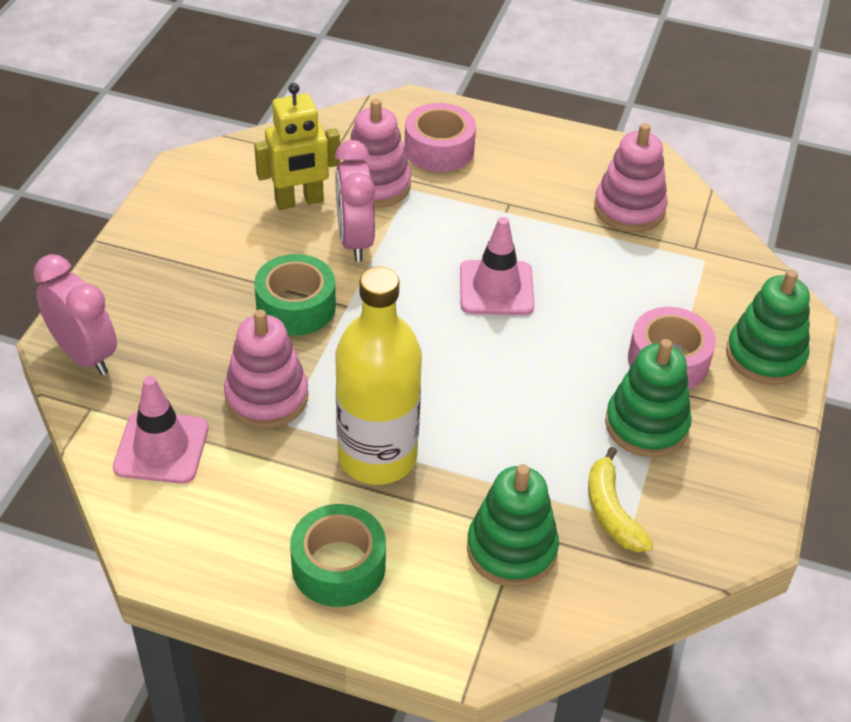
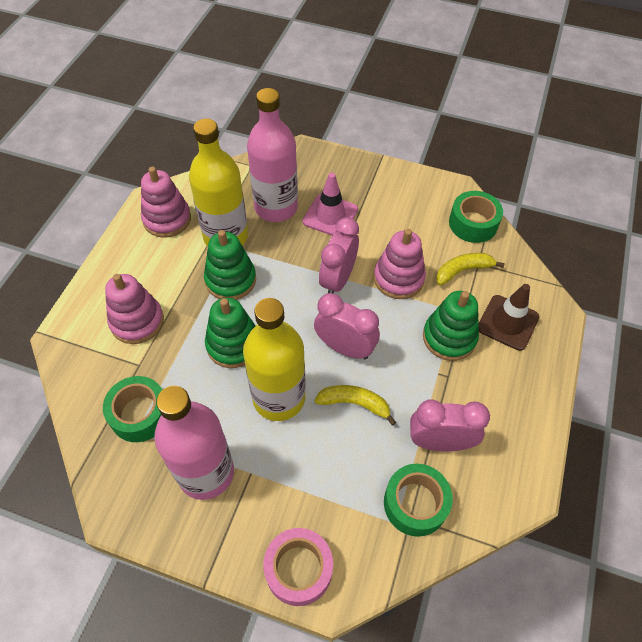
brown traffic cone: none = 0 -> [478,284,539,351] = 1
green tape: [254,254,336,336] [290,504,386,607] = 2 -> [103,376,162,442] [384,464,453,537] [449,191,503,243] = 3
pink bottle: none = 0 -> [154,386,234,500] [247,88,298,222] = 2
pink clock: [33,254,117,375] [335,140,375,262] = 2 -> [314,293,380,359] [319,217,359,293] [410,399,490,452] = 3
pink tape: [404,103,476,172] [628,307,716,389] = 2 -> [263,528,333,606] = 1
pink traffic cone: [113,376,209,484] [460,217,535,315] = 2 -> [303,173,358,236] = 1
yellow banana: [588,447,653,552] = 1 -> [314,385,396,426] [436,253,505,285] = 2
yellow bottle: [336,267,422,485] = 1 -> [189,119,248,246] [243,298,305,421] = 2
yellow robot: [254,83,340,210] = 1 -> none = 0

